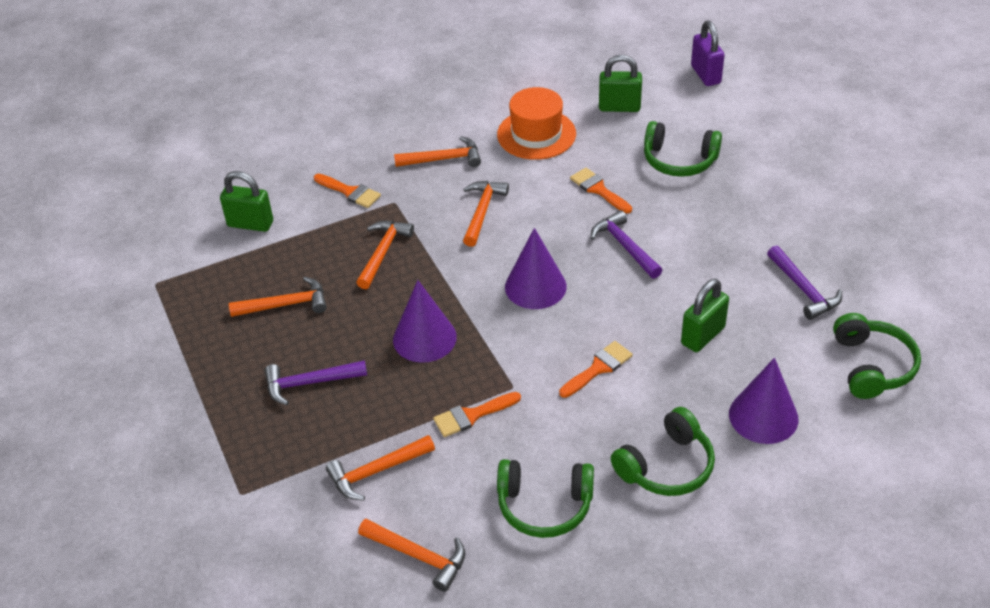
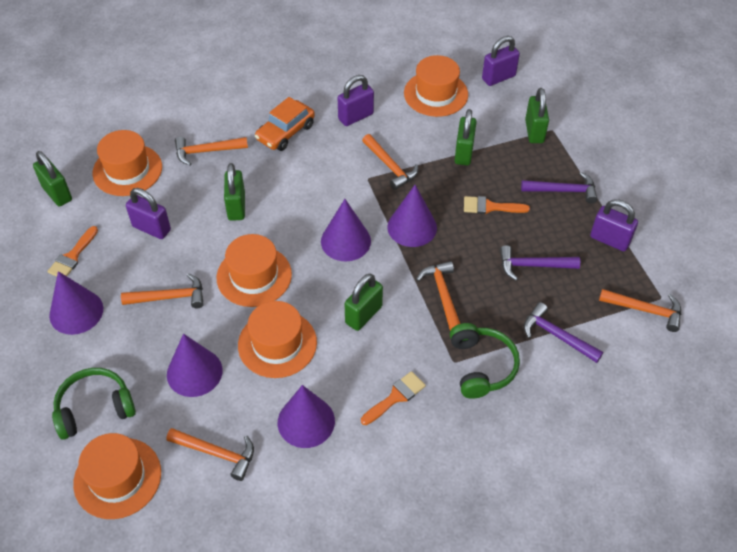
green headphones: [497,459,594,538] [611,407,715,496] [644,121,722,177] [833,313,921,399] = 4 -> [52,368,136,440] [450,323,520,399] = 2
green padlock: [220,171,273,232] [599,55,642,112] [681,279,729,352] = 3 -> [33,151,72,206] [224,163,245,221] [345,274,383,331] [455,109,477,165] [525,88,549,143] = 5
orange brush: [314,173,381,208] [433,392,521,437] [559,341,633,398] [570,168,632,213] = 4 -> [47,226,98,277] [361,371,426,425] [464,196,530,214] = 3
orange car: none = 0 -> [255,97,315,151] = 1
orange hat: [497,87,576,160] = 1 -> [73,433,161,519] [92,130,162,196] [217,234,292,307] [238,301,317,378] [404,55,468,117] = 5
purple cone: [393,280,457,363] [505,228,567,309] [729,358,798,444] = 3 -> [49,271,103,335] [167,334,223,397] [278,385,335,448] [321,199,371,261] [387,185,437,247] = 5
purple padlock: [691,20,724,86] = 1 -> [126,188,171,239] [338,75,374,126] [482,36,520,86] [590,199,638,251] = 4

